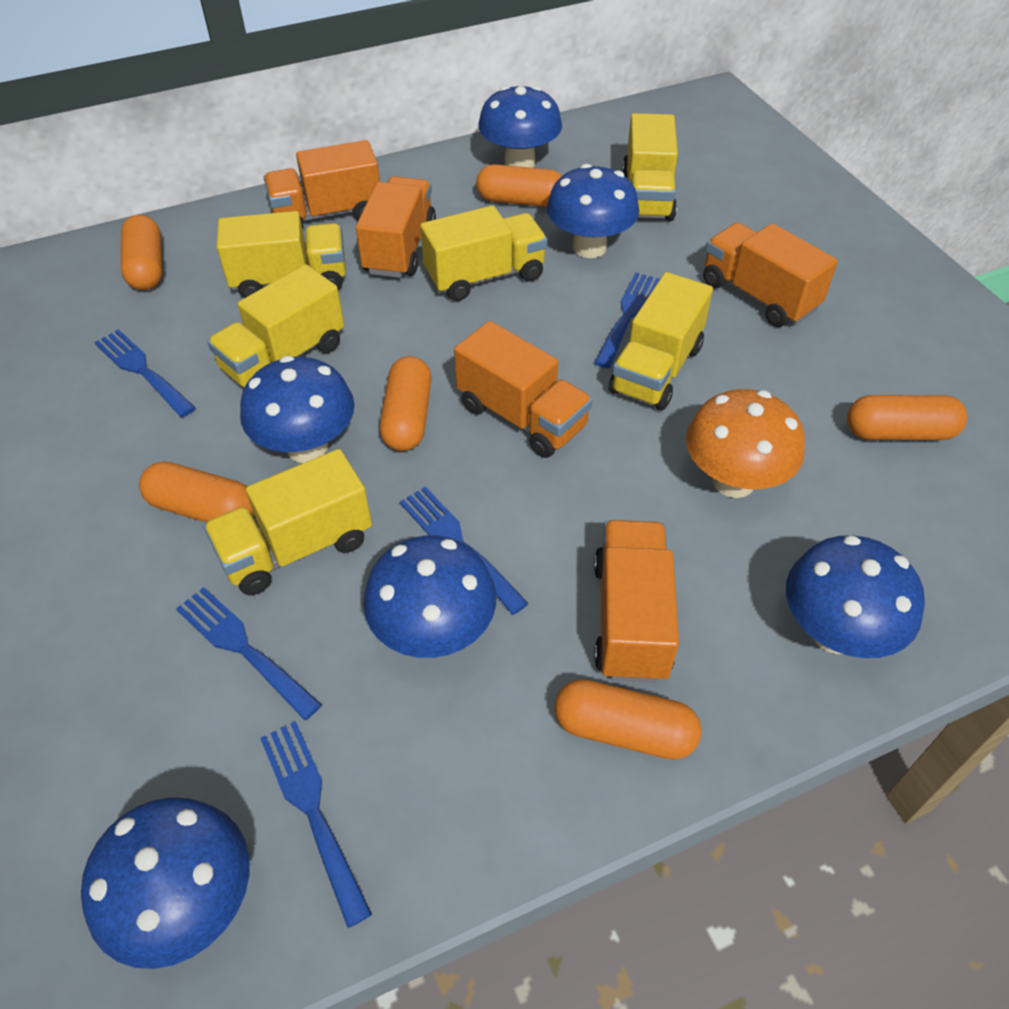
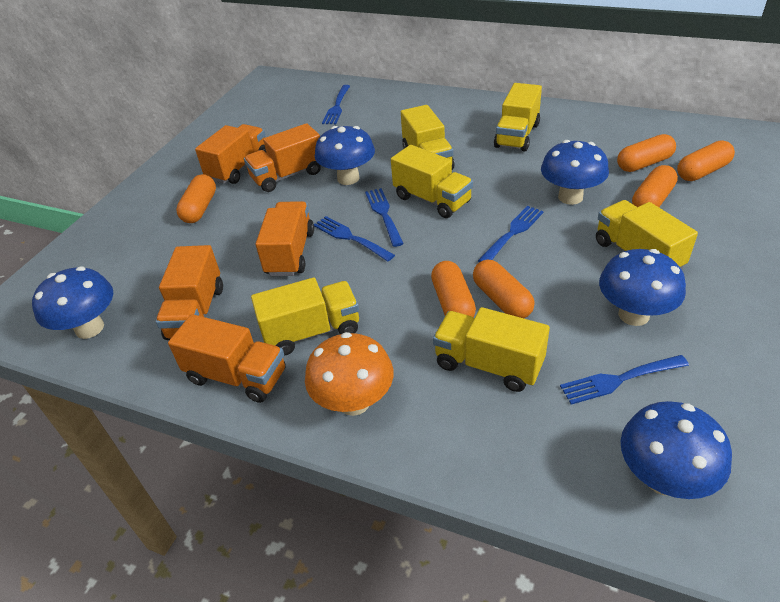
blue mushroom: [81,797,249,969] [240,356,355,463] [363,535,496,658] [478,86,562,168] [547,164,639,258] [786,535,925,658] = 6 -> [32,267,113,339] [315,126,375,185] [541,140,609,205] [599,249,686,326] [621,401,732,499] = 5

